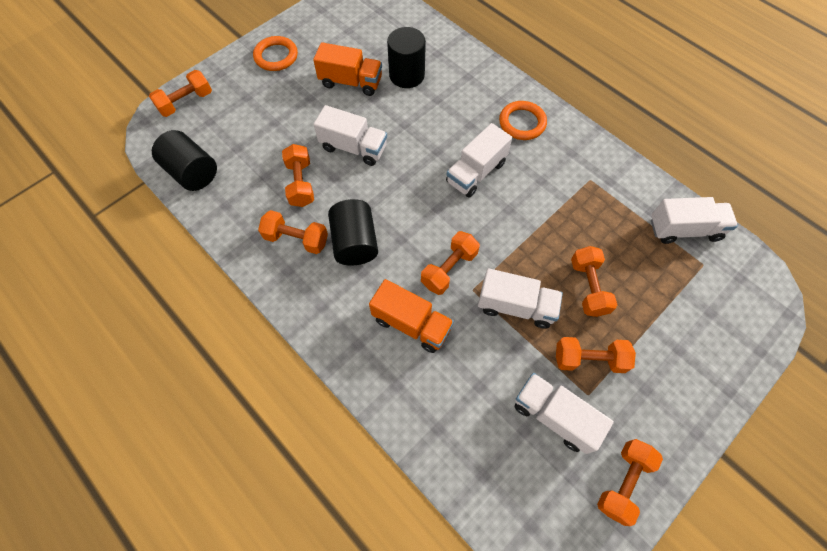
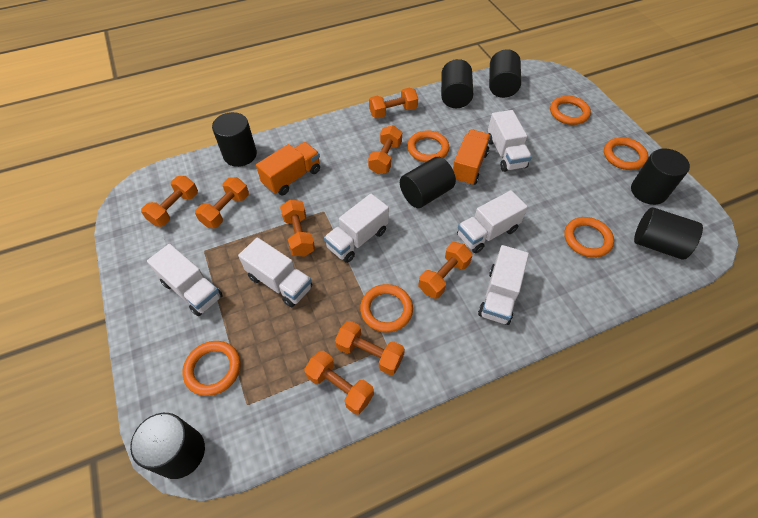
black cylinder: [152,130,217,191] [328,199,378,266] [387,27,426,88] = 3 -> [130,413,205,479] [212,112,257,167] [400,157,456,208] [441,59,473,108] [489,49,521,98] [631,148,690,205] [634,207,703,260] = 7
orange dumbbell: [149,70,212,117] [258,210,328,254] [282,144,314,207] [421,231,480,295] [556,337,636,373] [571,246,617,317] [597,439,663,526] = 7 -> [141,176,198,227] [195,177,249,228] [280,199,315,257] [304,351,374,415] [335,321,405,375] [368,125,402,174] [369,88,418,119] [418,242,472,299] = 8
orange ring: [253,36,298,71] [499,101,547,140] = 2 -> [182,341,241,396] [360,284,413,333] [407,130,449,162] [550,96,591,125] [564,217,614,258] [604,137,648,170] = 6
white truck: [314,105,387,166] [446,123,512,198] [478,268,563,329] [514,373,614,454] [651,197,738,244] = 5 -> [147,244,223,316] [238,237,312,307] [324,194,389,263] [457,190,528,253] [478,245,529,325] [488,110,532,172] = 6

